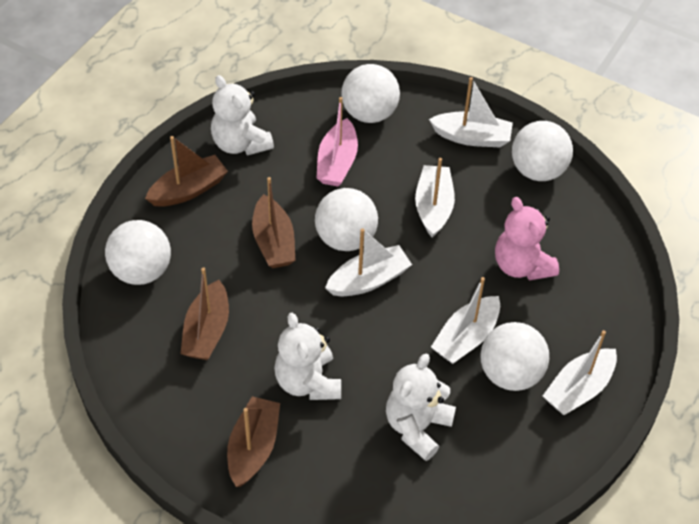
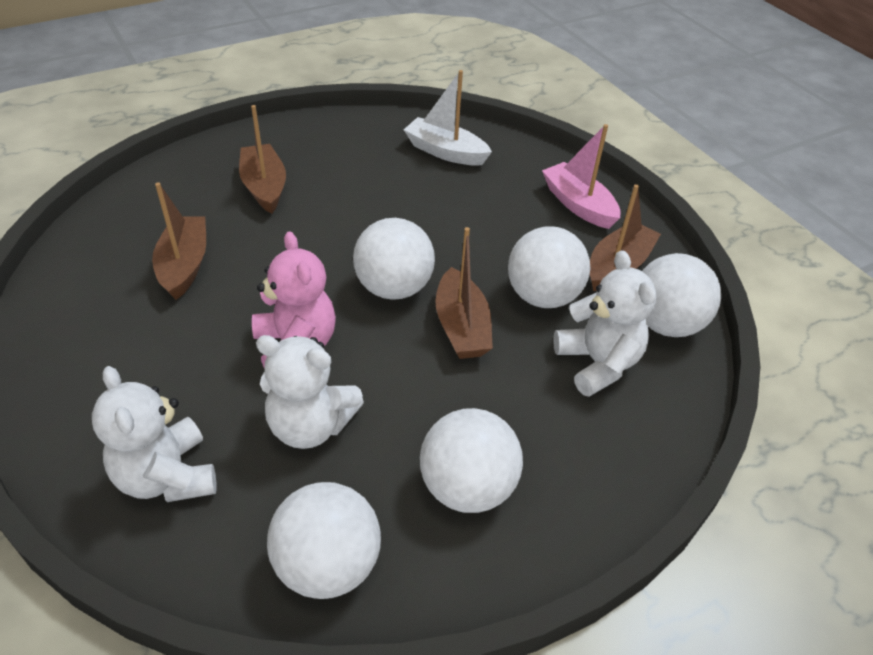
white boat: [325,228,412,296] [415,158,455,238] [429,77,513,147] [431,277,500,364] [543,330,617,415] = 5 -> [404,70,492,166] = 1

